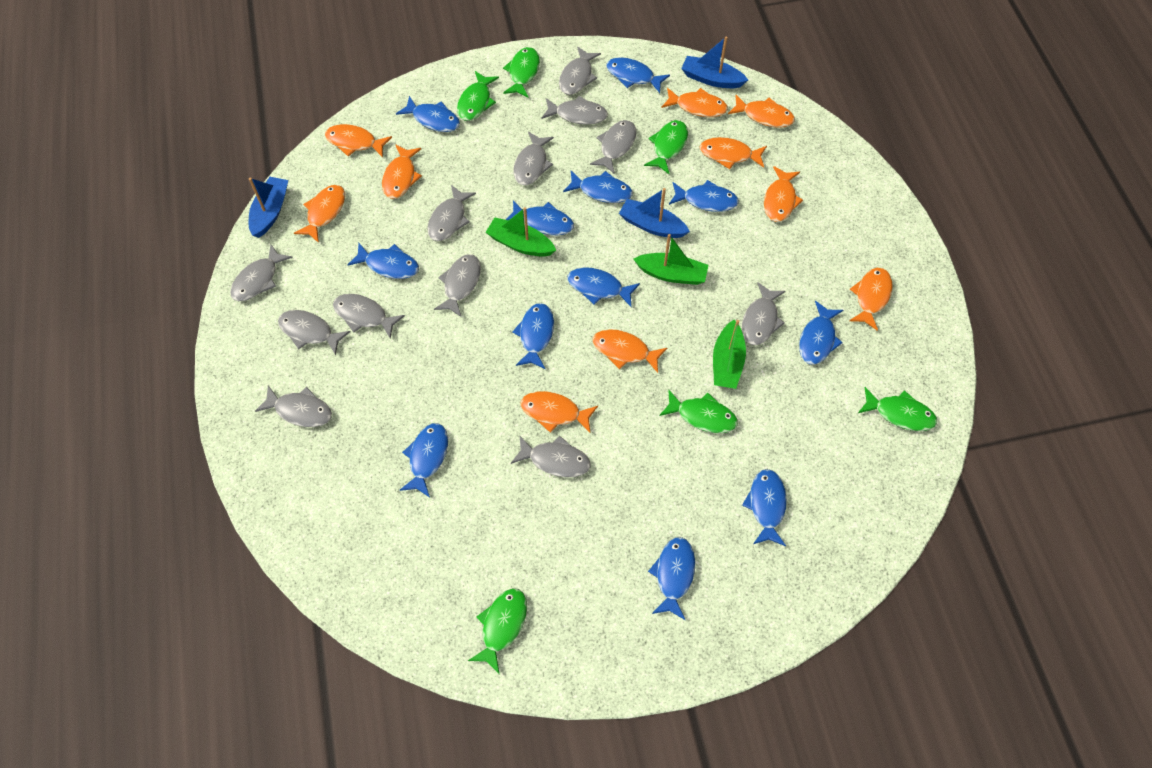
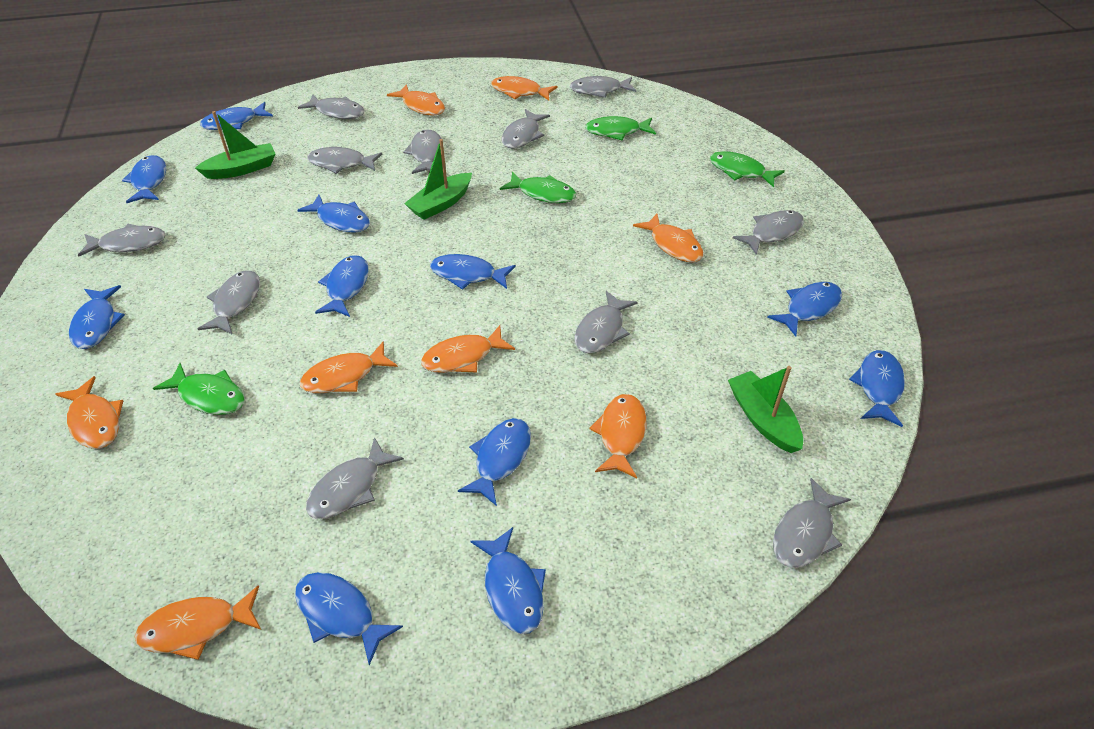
blue boat: [249,177,288,238] [619,188,690,238] [681,36,748,88] = 3 -> none = 0
blue fish: [347,243,419,279] [396,96,460,132] [400,423,448,497] [506,200,574,235] [512,303,554,369] [563,171,633,203] [567,267,640,307] [606,57,670,93] [648,537,695,620] [669,180,739,212] [742,469,787,546] [799,301,843,365] = 12 -> [69,285,125,349] [122,155,166,203] [200,102,273,130] [295,572,403,665] [298,195,370,232] [315,255,369,317] [430,254,516,290] [458,418,531,506] [471,527,546,634] [767,282,842,337] [849,350,905,427] = 11
green fish: [457,71,499,121] [468,588,527,673] [503,47,540,98] [644,120,688,174] [659,390,738,433] [858,387,937,431] = 6 -> [153,363,245,415] [500,172,576,203] [585,116,656,140] [710,151,785,188] = 4
grey fish: [230,245,293,301] [255,386,332,427] [278,310,351,355] [333,294,405,339] [427,185,476,241] [434,254,481,317] [511,435,591,477] [514,132,554,185] [541,96,608,125] [559,46,601,95] [590,120,637,174] [742,283,786,345] = 12 -> [78,224,165,257] [198,270,260,334] [298,94,365,119] [306,437,404,519] [307,147,382,174] [403,129,441,174] [502,109,550,149] [570,76,637,98] [574,291,638,353] [733,210,804,255] [773,478,851,568] = 11
orange fish: [294,185,345,243] [325,124,392,157] [382,144,422,199] [521,391,598,433] [592,329,667,373] [661,88,728,117] [699,137,767,169] [728,95,795,128] [764,166,803,222] [849,268,893,331] = 10 -> [55,376,123,449] [134,585,261,660] [300,341,398,393] [387,84,445,116] [421,325,515,373] [491,76,557,101] [589,394,647,478] [633,214,704,262] = 8

